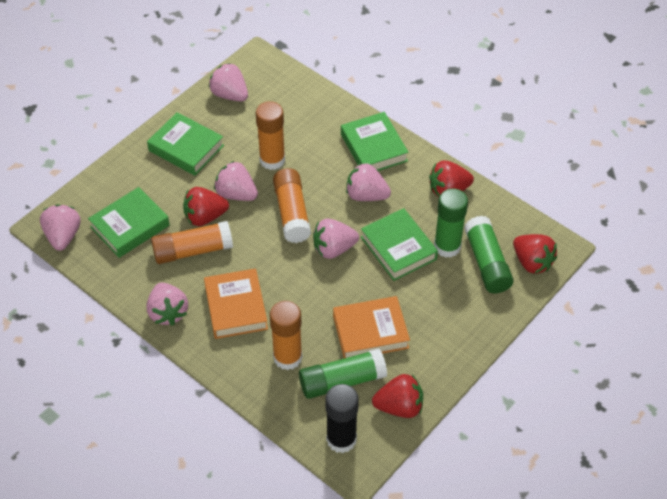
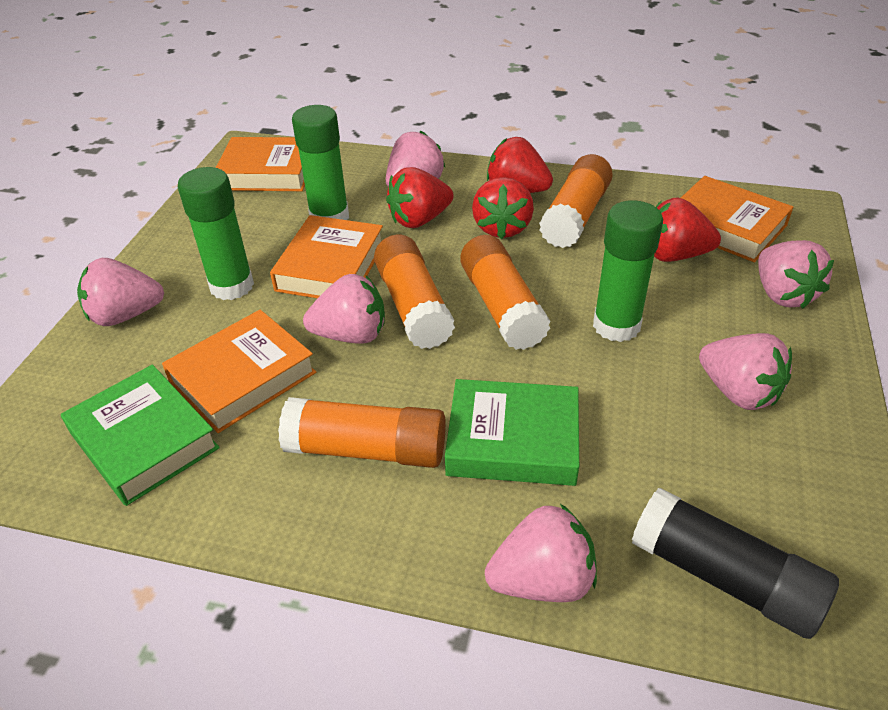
green book: [88,187,170,258] [147,112,224,176] [341,112,409,171] [361,208,438,281] = 4 -> [61,365,220,506] [445,379,579,486] = 2
orange book: [204,268,268,339] [333,296,410,358] = 2 -> [162,310,316,433] [216,137,305,191] [270,215,383,298] [681,176,793,262] = 4

